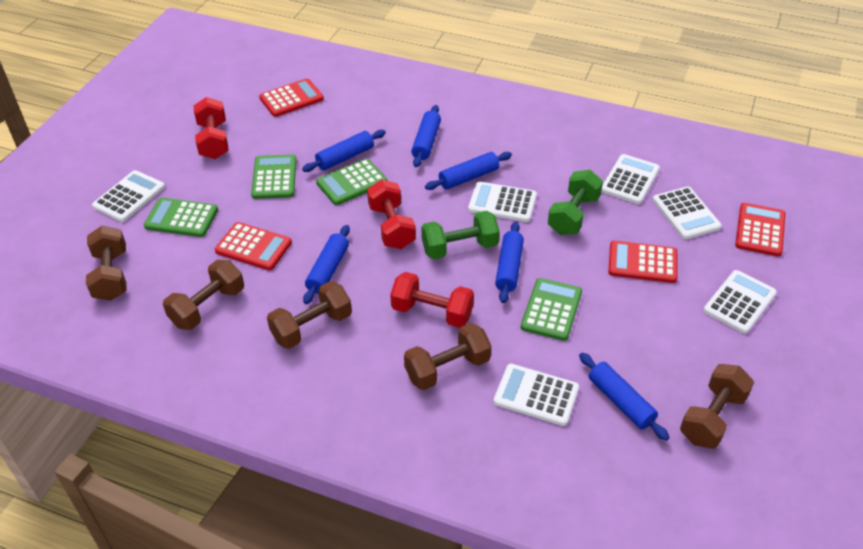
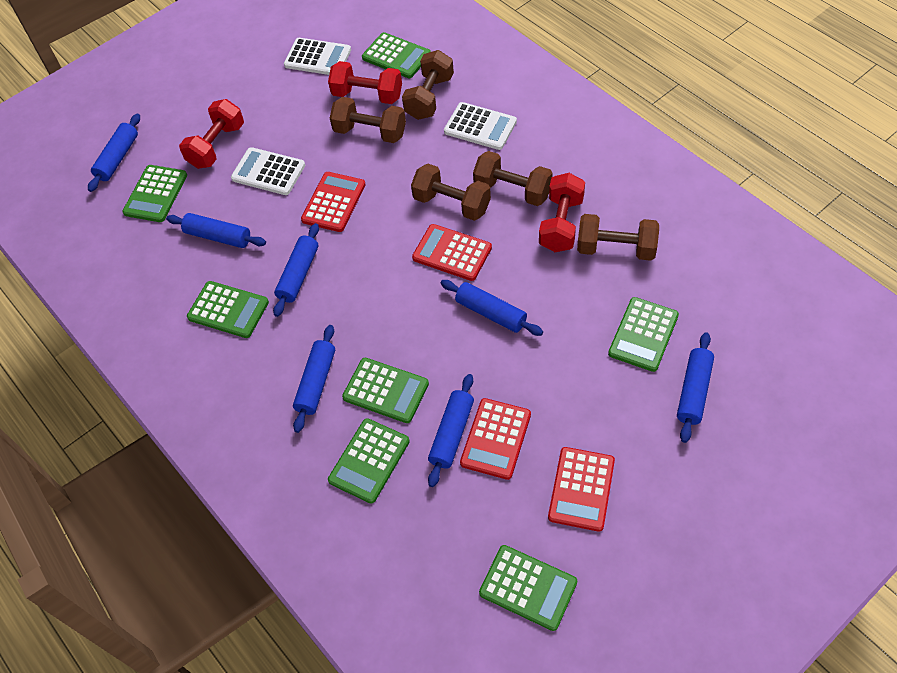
blue rolling pin: [302,130,386,172] [303,225,350,304] [411,105,441,167] [425,152,512,190] [495,222,524,303] [579,353,670,441] = 6 -> [88,114,140,192] [166,213,266,248] [273,223,319,317] [293,325,335,433] [428,374,474,487] [441,280,543,336] [677,333,714,443] = 7
green calculator: [144,197,218,237] [251,154,296,199] [316,159,387,205] [521,278,582,341] = 4 -> [122,165,187,222] [187,281,269,338] [328,418,410,504] [342,358,429,423] [362,32,431,78] [479,545,577,631] [608,297,679,372] = 7
green dumbbell: [421,211,500,259] [548,170,603,235] = 2 -> none = 0
white calculator: [92,170,165,222] [468,182,537,222] [493,364,579,426] [601,154,660,204] [653,187,722,239] [703,270,777,334] = 6 -> [231,147,305,195] [284,38,351,75] [444,102,517,150] = 3

